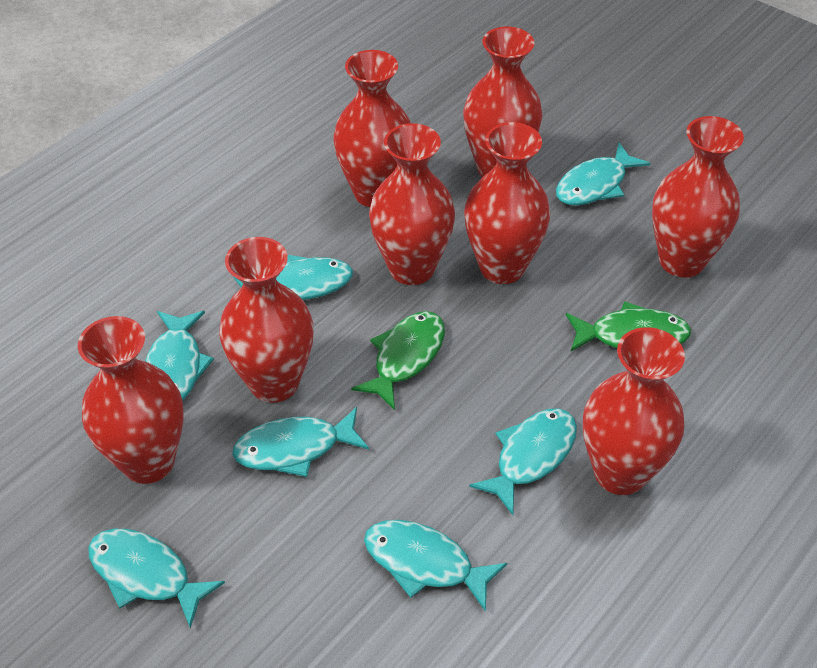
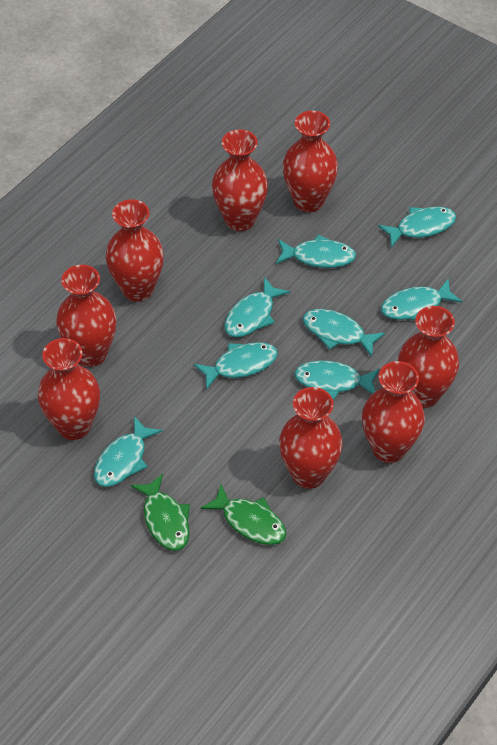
turquoise fish: [88,529,225,628] [145,311,214,400] [232,407,369,477] [233,255,353,300] [364,520,507,612] [469,408,577,515] [556,143,651,205] = 7 -> [94,416,163,487] [194,342,278,390] [224,277,290,337] [276,234,356,268] [294,360,379,400] [303,309,385,357] [378,207,456,248] [381,278,462,320] = 8

